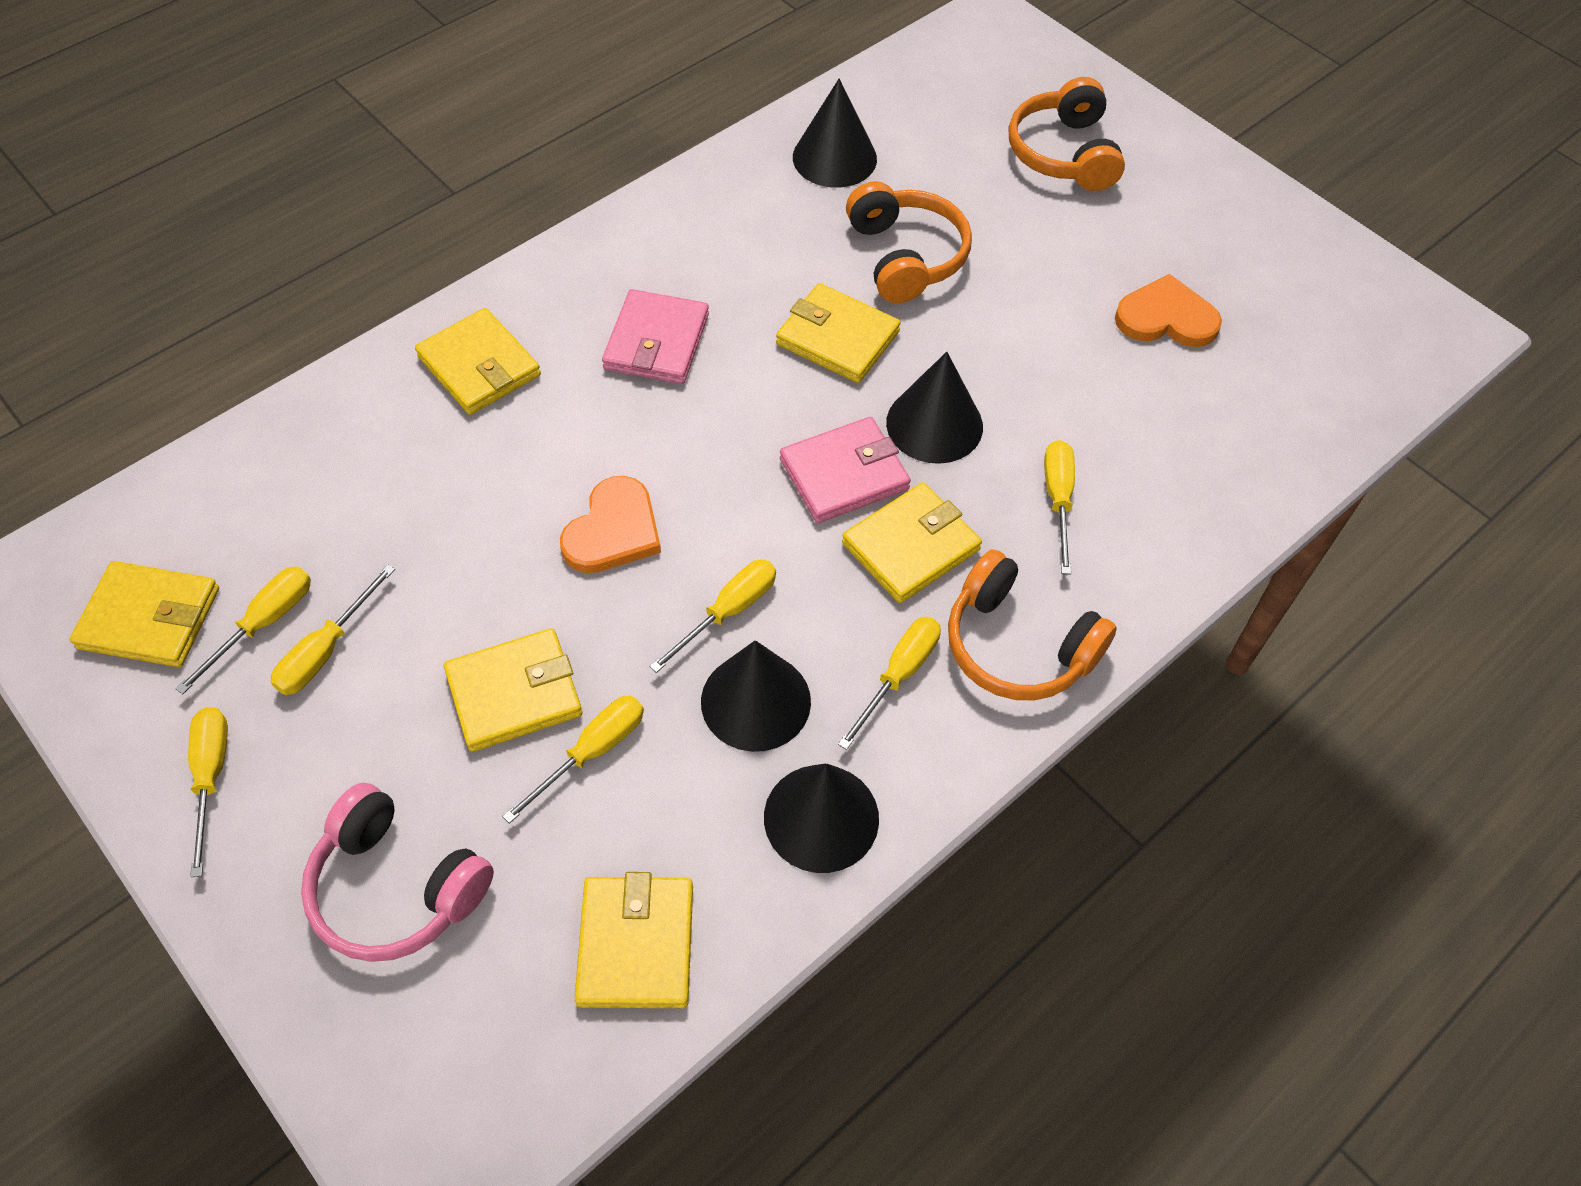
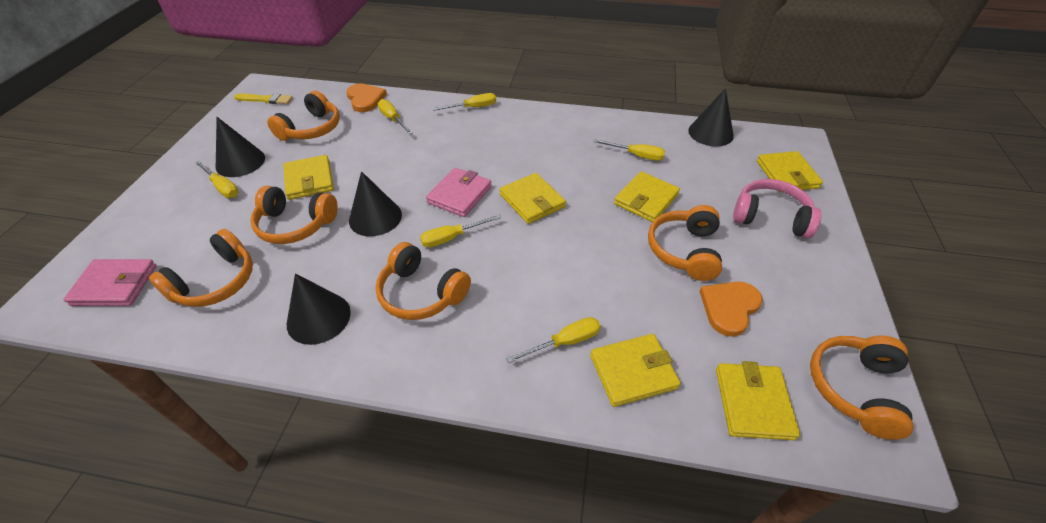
orange headphones: [846,181,972,303] [948,549,1117,700] [1009,77,1125,191] = 3 -> [149,229,253,307] [250,186,338,244] [267,91,340,141] [376,242,471,320] [648,205,722,281] [810,335,913,440] = 6
yellow brush: none = 0 -> [234,93,293,104] = 1
yellow screwdriver: [175,567,311,694] [188,707,228,877] [271,565,395,695] [502,696,644,824] [649,560,776,673] [838,617,941,750] [1044,440,1075,575] = 7 -> [195,161,239,198] [378,99,413,134] [420,215,501,247] [432,93,496,111] [506,317,600,363] [593,139,665,161] = 6

